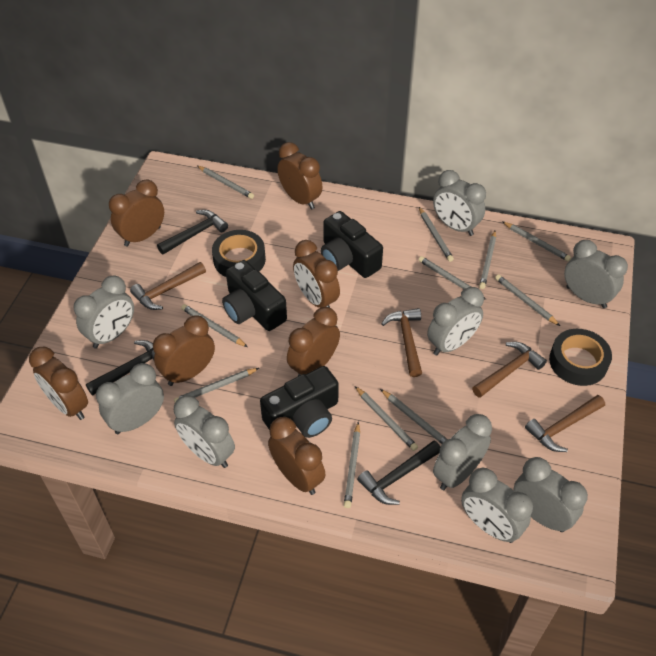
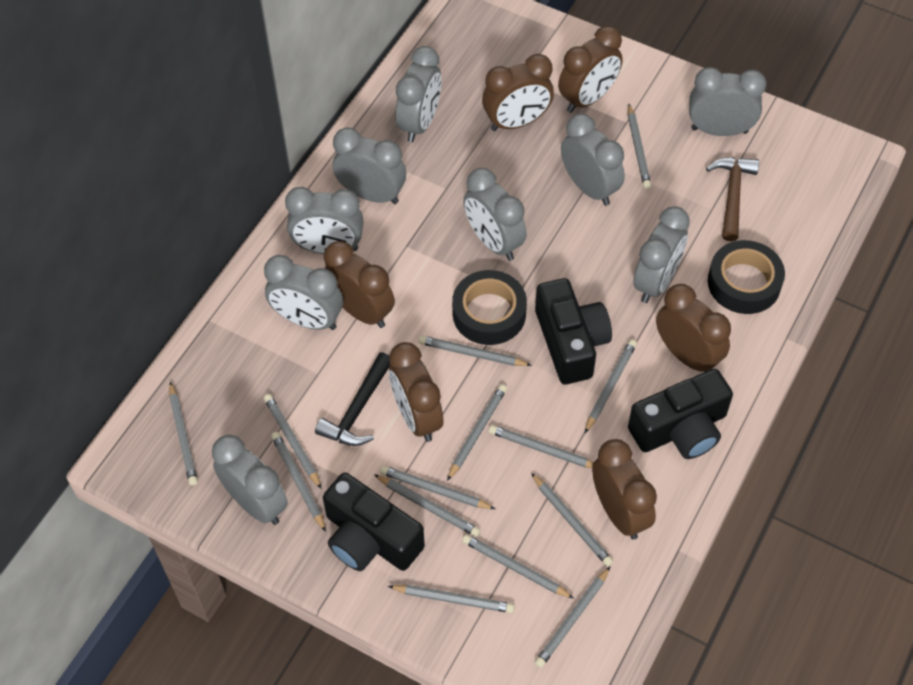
black hammer: [86,340,155,396] [157,210,228,254] [357,440,440,505] = 3 -> [315,353,390,446] = 1
brown clock: [29,347,88,420] [109,180,164,247] [153,315,215,386] [268,417,326,495] [277,142,322,210] [287,307,340,376] [293,240,340,308] = 7 -> [324,241,395,328] [389,342,443,442] [482,54,554,131] [558,26,623,113] [592,439,657,539] [656,284,731,372] = 6
brown hammer: [130,262,206,310] [381,308,422,377] [472,342,547,398] [525,395,605,452] = 4 -> [706,157,759,241] = 1
grey pencil: [174,368,259,402] [181,304,248,347] [198,166,254,199] [344,422,360,508] [355,386,418,451] [380,389,448,444] [418,256,486,300] [419,207,454,262] [479,231,496,289] [495,274,560,326] [502,221,571,262] = 11 -> [169,382,198,485] [264,394,322,489] [271,432,326,532] [374,474,480,537] [380,466,495,509] [388,585,514,613] [419,336,532,366] [447,384,507,481] [462,534,574,599] [489,425,594,468] [531,473,613,566] [535,567,610,668] [585,339,637,433] [628,104,651,189] = 14

